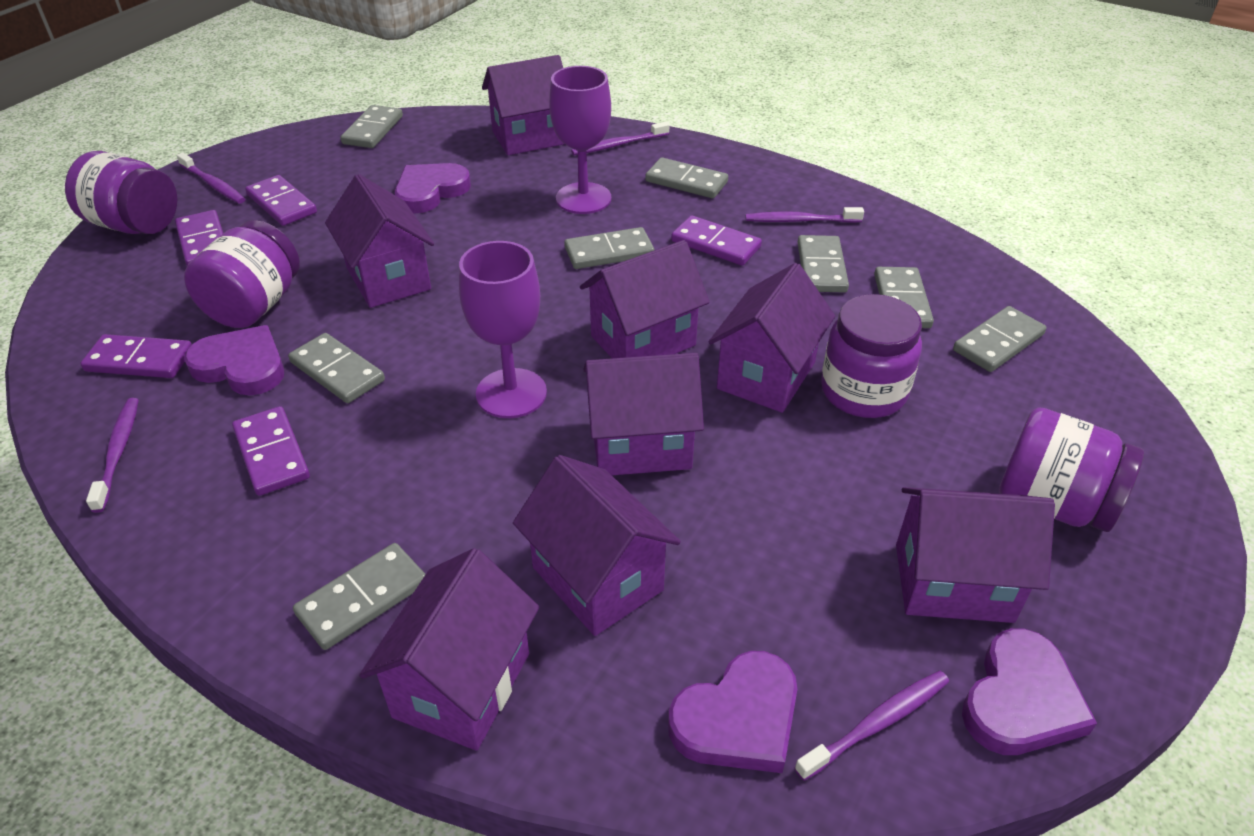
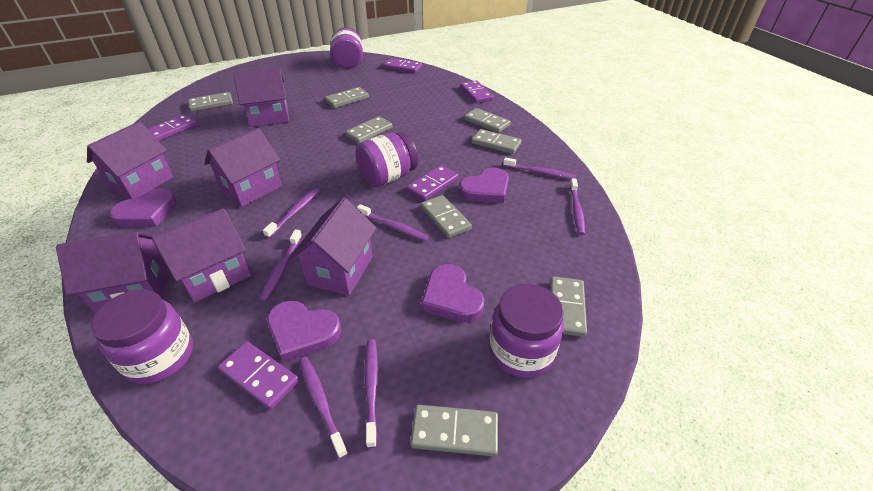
purple goblet: [459,241,547,418] [549,66,612,214] = 2 -> none = 0
purple house: [325,174,434,308] [359,548,539,751] [482,55,564,155] [513,455,681,636] [580,240,710,358] [583,353,704,475] [708,263,835,413] [896,487,1055,623] = 8 -> [56,231,169,314] [87,121,173,199] [152,208,251,303] [204,128,282,207] [233,69,289,127] [290,197,376,296] = 6
purple toothbrush: [86,398,139,513] [176,152,245,204] [571,122,669,155] [745,207,864,223] [795,671,949,781] = 5 -> [259,229,302,302] [263,188,320,238] [299,357,348,459] [357,204,429,241] [364,339,378,448] [503,157,576,179] [570,178,585,235] = 7

